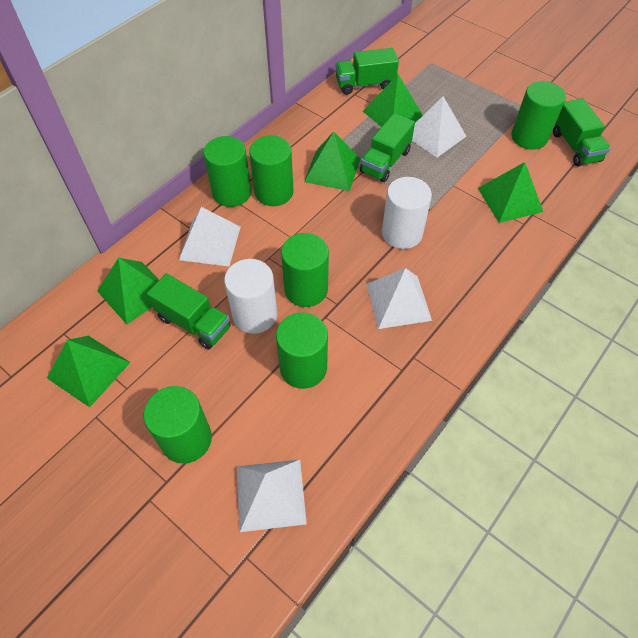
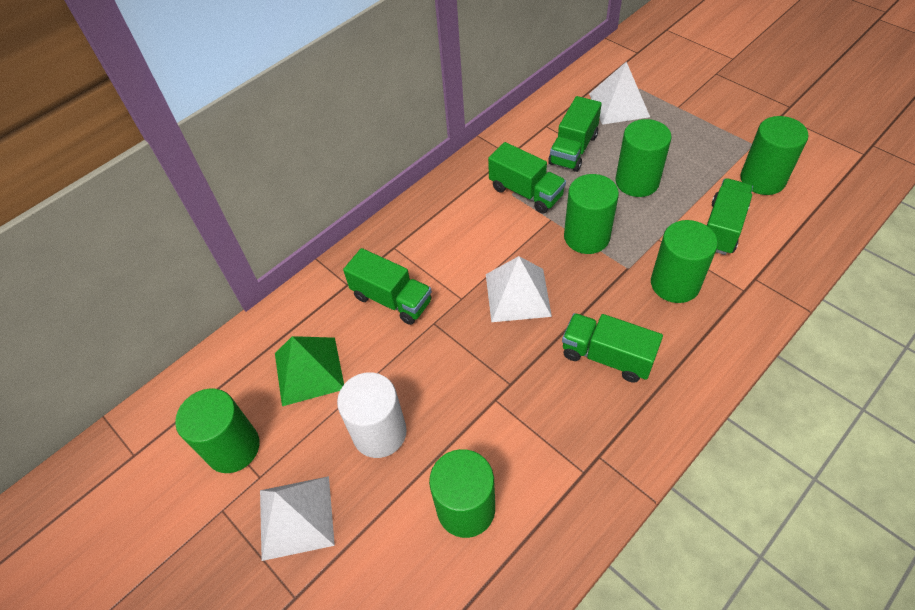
green pyramid: [47,336,131,407] [97,258,159,324] [304,132,361,191] [363,75,423,127] [478,162,543,223] = 5 -> [275,336,344,406] = 1
green truck: [147,273,231,349] [335,48,399,95] [360,113,415,182] [553,98,611,167] = 4 -> [343,248,432,325] [488,142,566,214] [548,96,602,172] [562,313,663,383] [707,178,753,255] = 5
white cylinder: [224,259,277,334] [382,177,432,249] = 2 -> [337,372,407,458] = 1
white pyramid: [179,207,241,266] [237,459,307,532] [366,268,432,329] [412,96,467,157] = 4 -> [260,476,335,561] [486,256,552,322] [589,62,650,125] = 3

